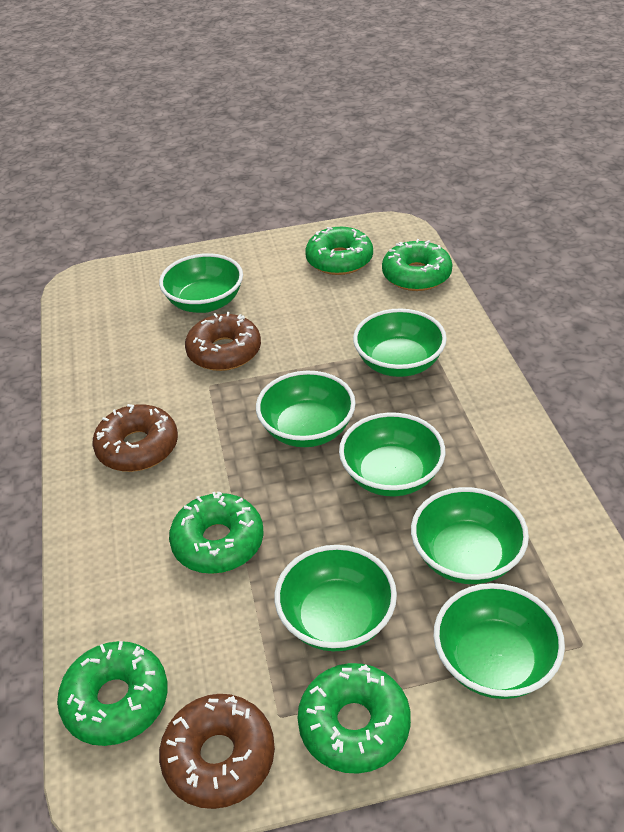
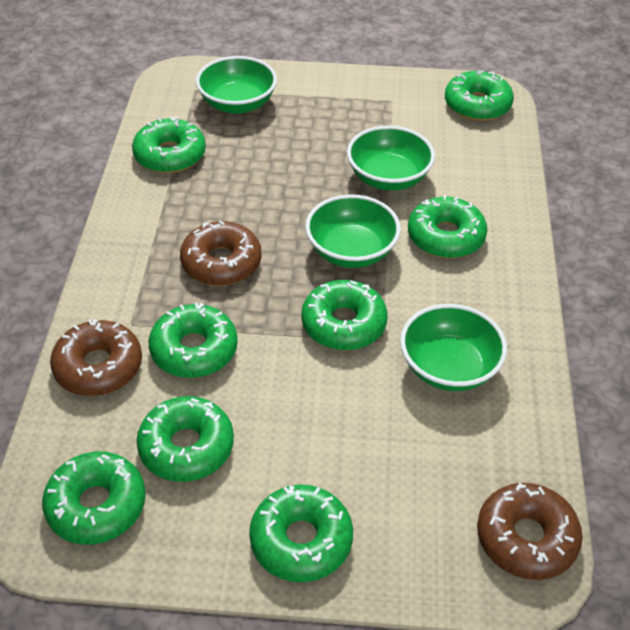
green bowl: [159,253,243,313] [256,371,356,447] [274,545,397,651] [339,412,445,497] [353,309,447,377] [411,487,529,584] [434,583,565,699] = 7 -> [196,56,277,114] [305,194,401,268] [347,126,435,191] [400,304,507,391] = 4
green donut: [57,641,168,746] [169,492,264,574] [297,663,411,774] [305,227,373,275] [382,239,453,291] = 5 -> [42,452,146,545] [132,116,206,173] [136,396,234,482] [148,302,238,378] [249,485,353,582] [301,280,387,350] [408,195,487,258] [445,70,514,121] = 8

